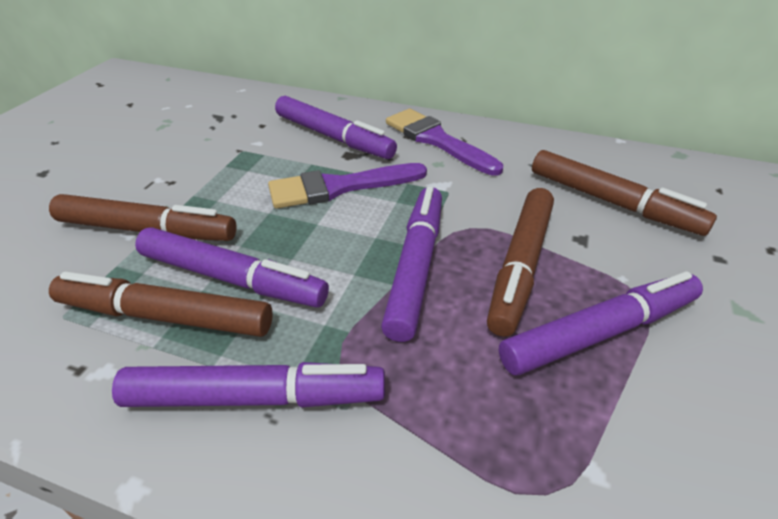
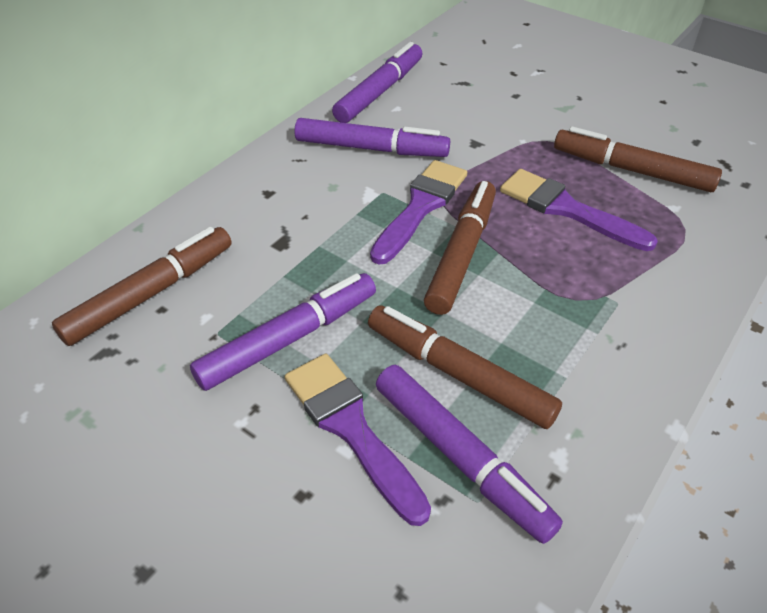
purple brush: [268,163,427,209] [386,109,503,176] = 2 -> [285,353,431,526] [370,160,467,265] [500,169,658,251] = 3
purple marker: [112,362,385,408] [135,227,329,308] [275,96,397,159] [381,186,442,342] [499,271,703,375] = 5 -> [190,273,376,391] [294,118,450,157] [332,42,423,123] [376,365,563,544] = 4

